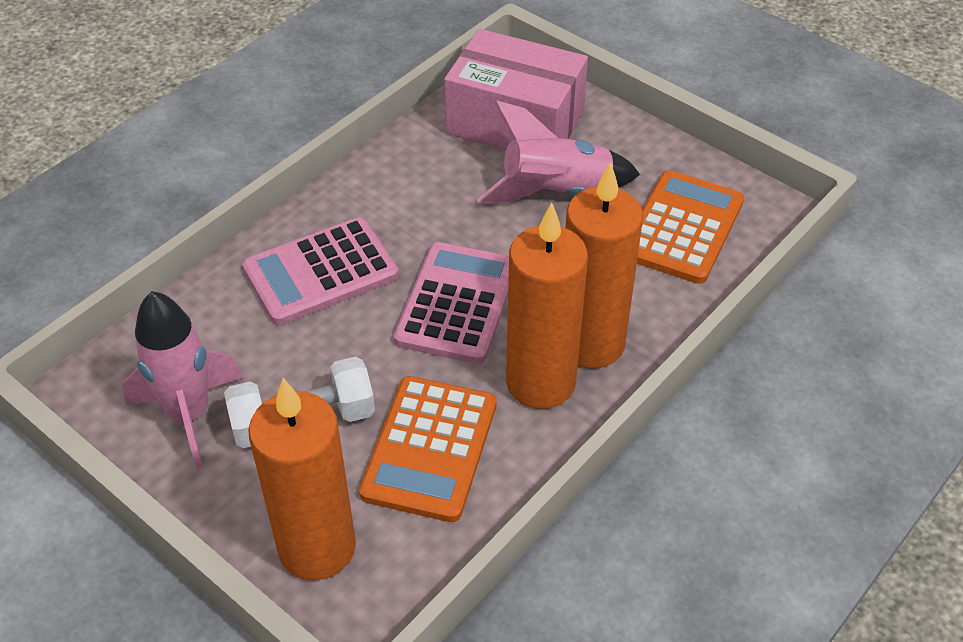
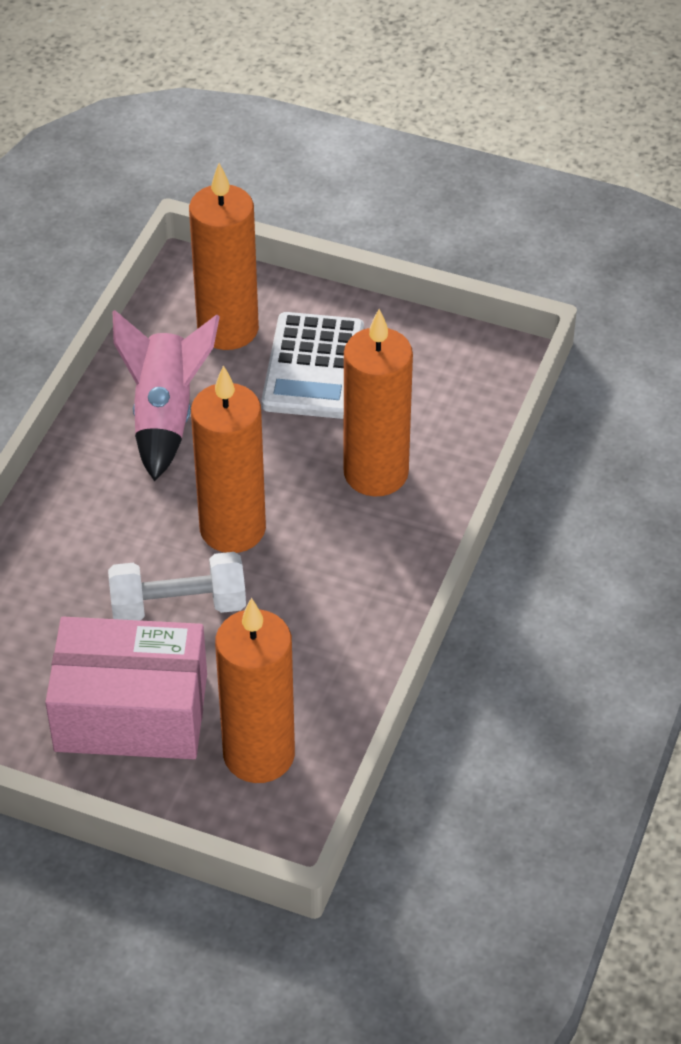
orange calculator: [359,376,496,522] [637,170,744,284] = 2 -> none = 0
orange candle: [248,378,356,581] [506,203,588,409] [565,162,643,369] = 3 -> [189,163,259,350] [191,365,266,553] [215,598,295,783] [344,309,413,497] = 4
pink calculator: [242,217,399,325] [394,242,509,364] = 2 -> none = 0
pink rocket: [122,291,243,470] [477,100,640,203] = 2 -> [113,310,220,481] = 1
white calculator: none = 0 -> [262,312,364,419] = 1

